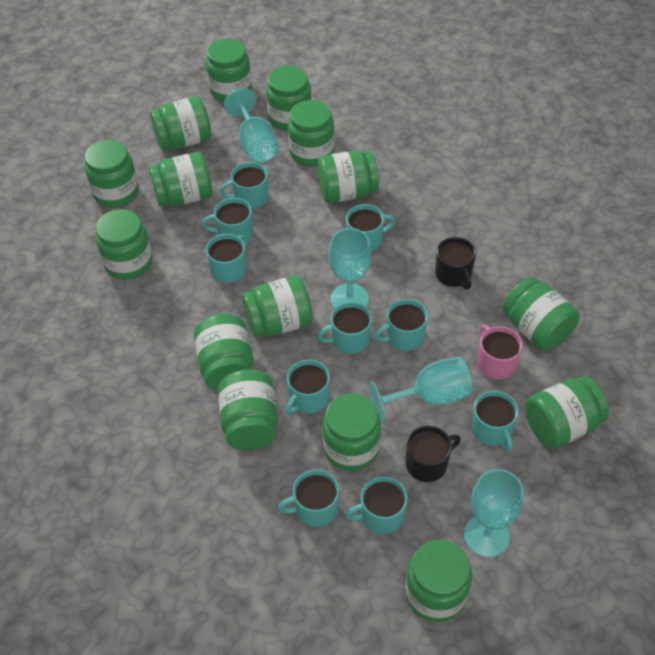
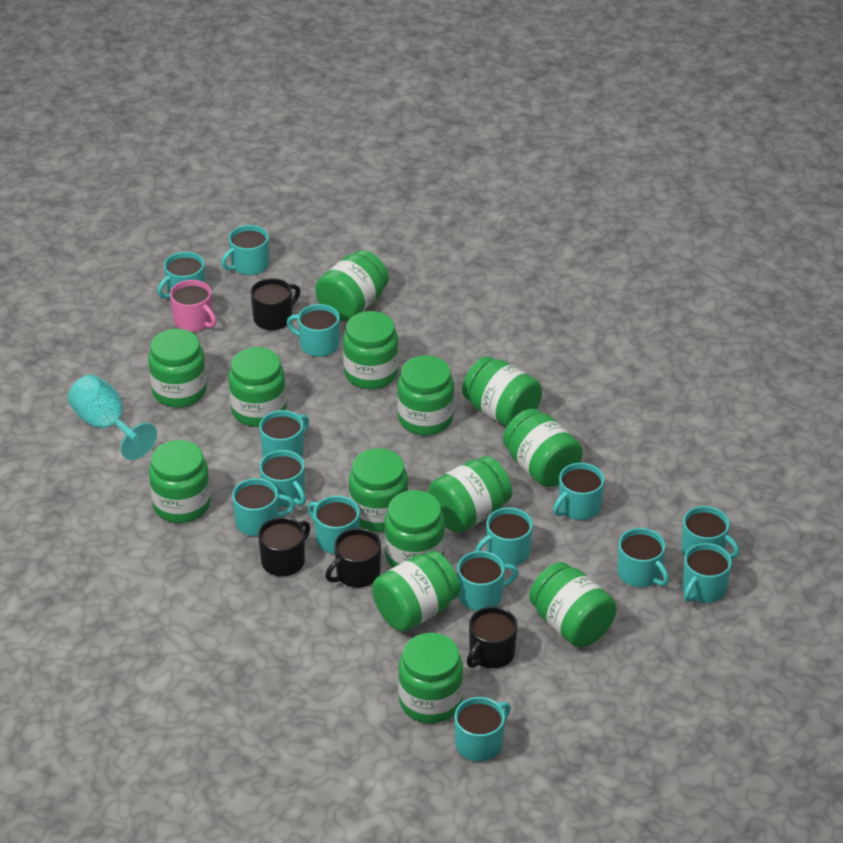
black mug: [406,426,461,482] [435,237,476,289] = 2 -> [251,278,300,330] [258,517,310,576] [325,528,381,588] [467,607,517,669] = 4
green jar: [85,140,139,208] [96,209,153,280] [149,152,212,207] [150,96,212,150] [194,314,254,391] [206,38,252,102] [218,369,278,450] [242,276,313,338] [266,66,311,131] [288,100,335,166] [317,150,379,203] [322,393,381,471] [405,540,472,622] [503,277,580,351] [525,376,609,449] = 15 -> [148,329,207,408] [149,440,211,523] [228,347,286,427] [315,250,388,321] [343,311,399,389] [349,448,408,532] [372,551,460,632] [384,490,445,568] [397,355,454,435] [398,633,463,723] [428,456,512,533] [462,356,542,427] [503,408,583,487] [529,562,617,647] = 14
turquoise goblet: [224,88,279,163] [329,228,371,309] [369,357,473,422] [464,469,524,557] = 4 -> [68,374,157,460] = 1
turquoise mug: [202,198,253,242] [206,234,247,283] [220,162,269,209] [278,469,339,527] [285,359,330,415] [317,302,372,354] [345,476,408,534] [346,204,395,252] [374,299,428,351] [471,391,519,452] = 10 -> [157,252,205,299] [221,225,269,275] [232,478,295,536] [259,410,309,457] [260,450,306,507] [286,304,340,357] [308,496,360,554] [455,697,511,762] [457,551,519,611] [475,507,533,566] [553,463,605,520] [617,528,669,587] [681,506,739,559] [683,543,732,603] = 14

